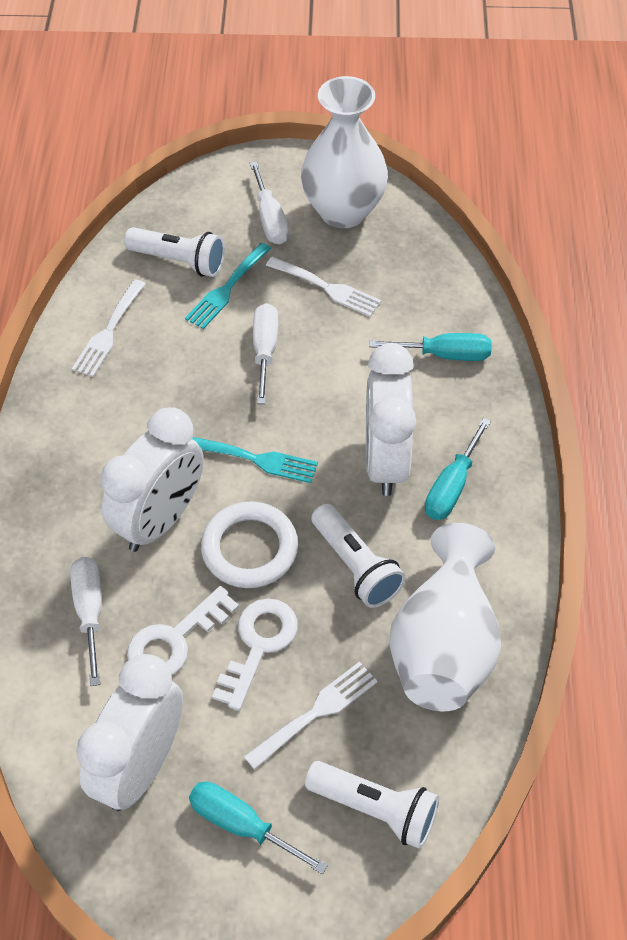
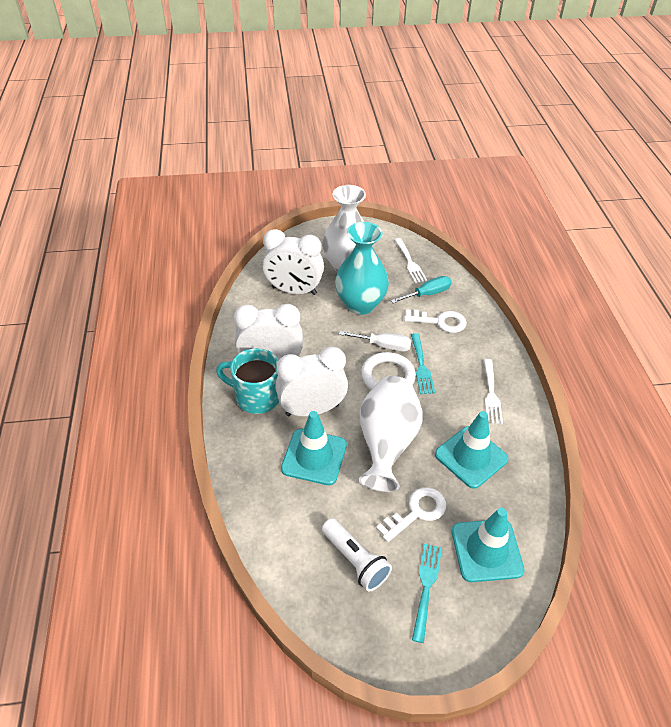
turquoise mug: none = 0 -> [216,348,279,414] = 1
turquoise screwdriver: [189,782,328,875] [369,333,492,361] [425,418,491,520] = 3 -> [391,276,452,303] = 1
turquoise traffic cone: none = 0 -> [281,411,347,485] [435,411,509,489] [452,507,525,582] = 3
turquoise vase: none = 0 -> [335,222,389,315] = 1
white flashlight: [124,227,225,277] [305,761,439,849] [311,504,406,608] = 3 -> [322,518,392,592] = 1
white fork: [72,279,145,377] [244,662,378,770] [266,257,381,317] = 3 -> [395,238,428,284] [483,359,503,424] = 2
white screwdriver: [70,557,102,686] [250,161,289,244] [253,303,278,404] = 3 -> [339,331,412,352] = 1

